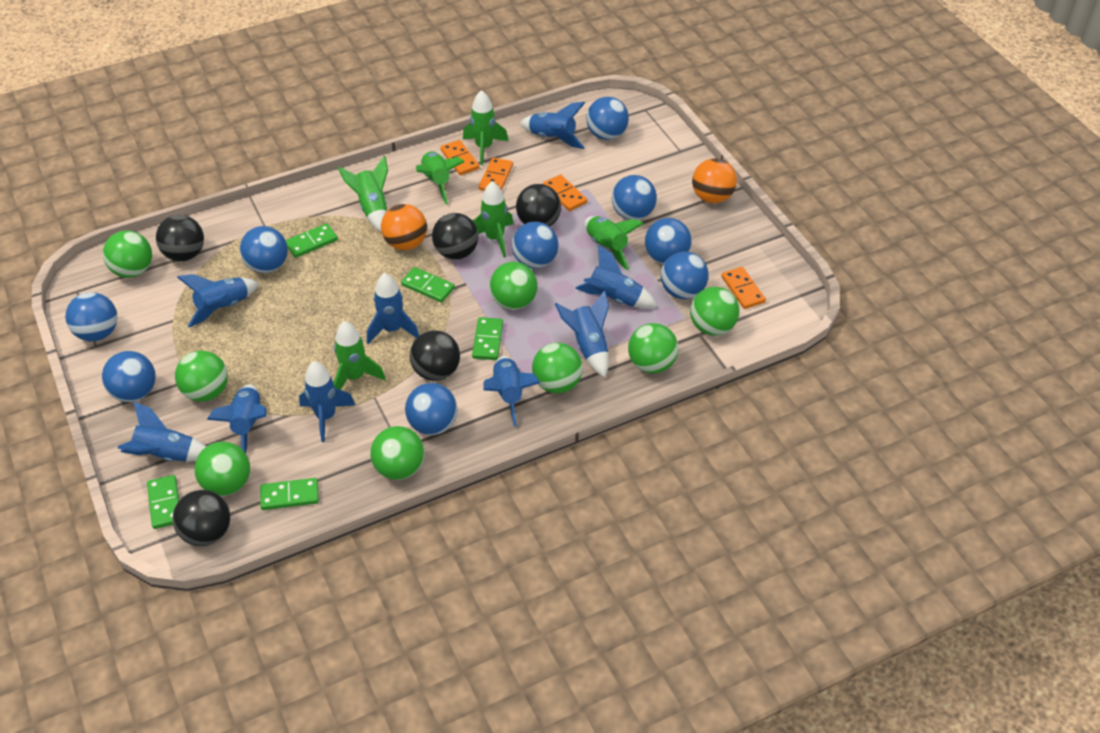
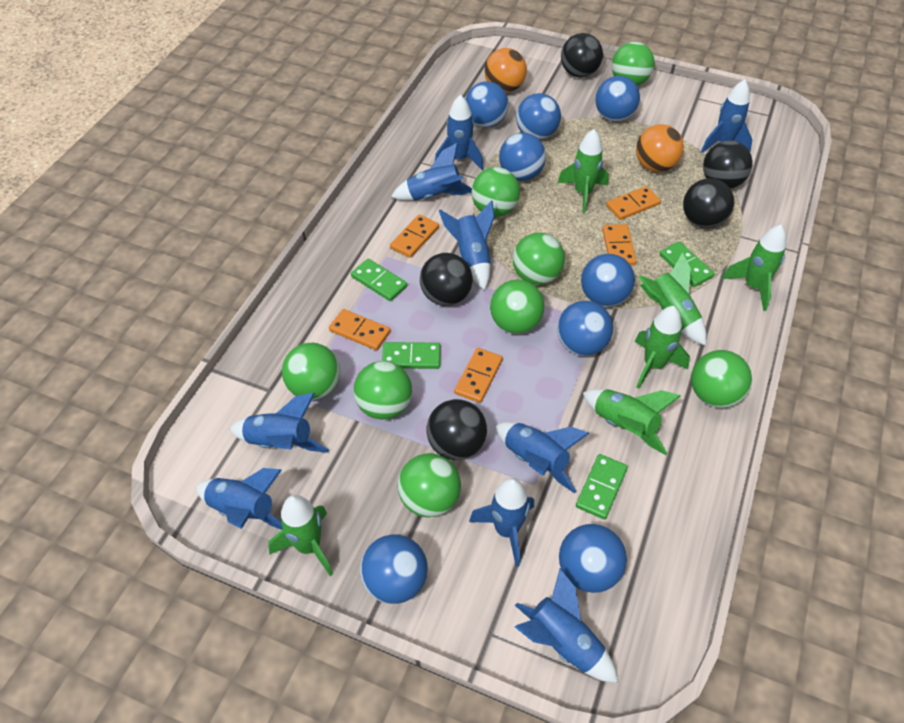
blue ball: [65,292,118,341] [102,351,156,402] [240,226,288,273] [405,383,458,435] [512,222,559,268] [586,97,629,140] [611,175,657,220] [645,218,692,264] [661,251,708,299] = 9 -> [360,534,428,604] [465,81,509,128] [499,133,546,181] [516,93,561,140] [557,301,613,356] [559,524,627,593] [581,254,635,307] [595,76,640,122] = 8
green domino: [147,475,179,529] [260,478,319,510] [286,223,338,258] [401,267,455,303] [472,317,503,360] = 5 -> [351,258,407,301] [382,342,441,369] [576,454,628,520] [659,241,714,287] = 4
orange domino: [440,140,480,175] [479,157,513,191] [543,174,587,211] [721,267,766,309] = 4 -> [329,309,390,351] [390,215,439,258] [454,348,503,403] [602,224,636,265] [606,186,661,220] = 5

